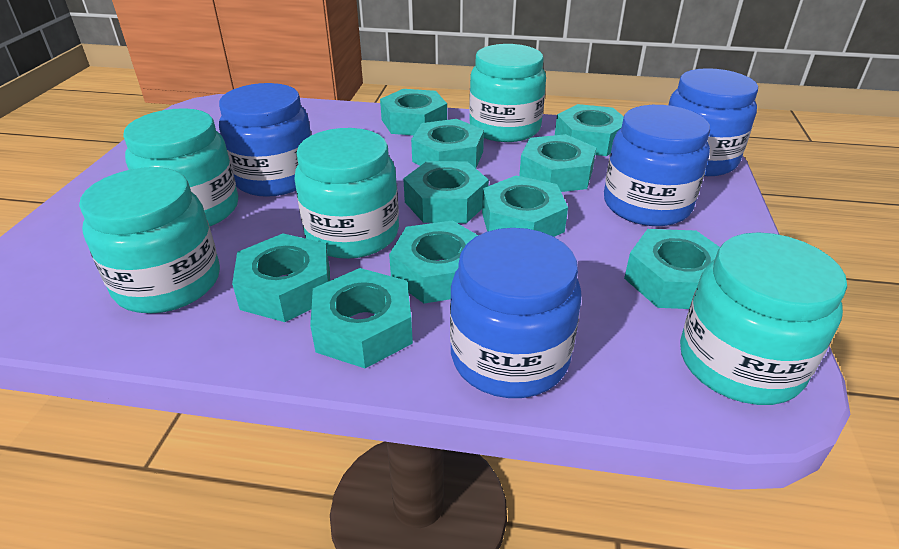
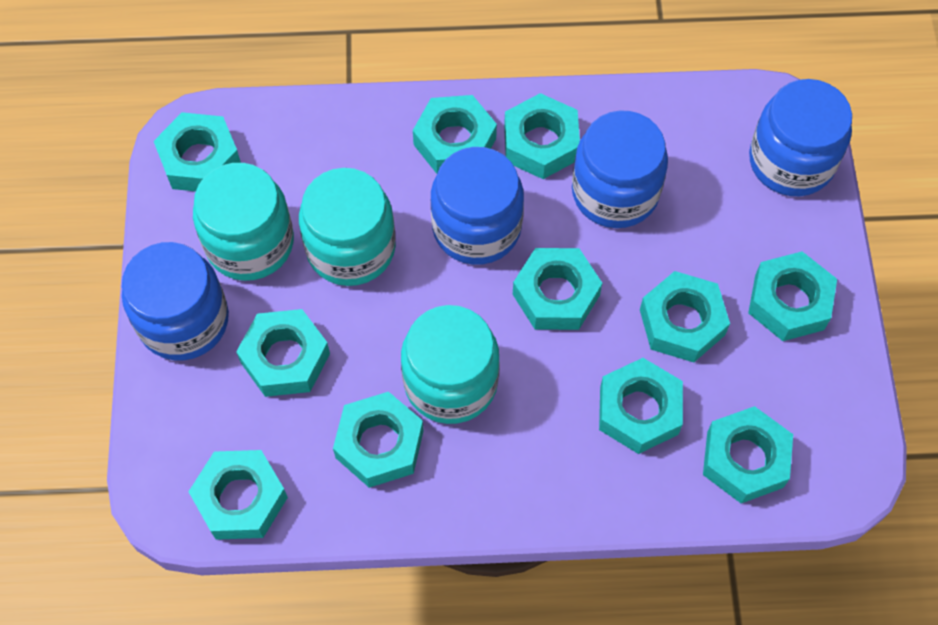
turquoise jar: [79,167,220,313] [123,108,238,226] [294,128,399,259] [469,44,546,142] [680,232,847,405] = 5 -> [193,163,294,281] [299,168,396,286] [401,305,500,424] = 3
turquoise nut: [232,234,330,322] [310,268,413,368] [380,89,447,136] [389,220,479,304] [403,161,489,223] [411,119,484,168] [482,176,568,237] [519,134,596,192] [555,104,624,156] [624,229,720,309] = 10 -> [154,112,241,191] [188,450,288,540] [236,309,330,397] [333,392,424,488] [413,95,497,174] [504,93,580,179] [513,248,602,330] [599,358,683,454] [640,271,730,362] [703,406,793,503] [748,252,837,341] = 11

